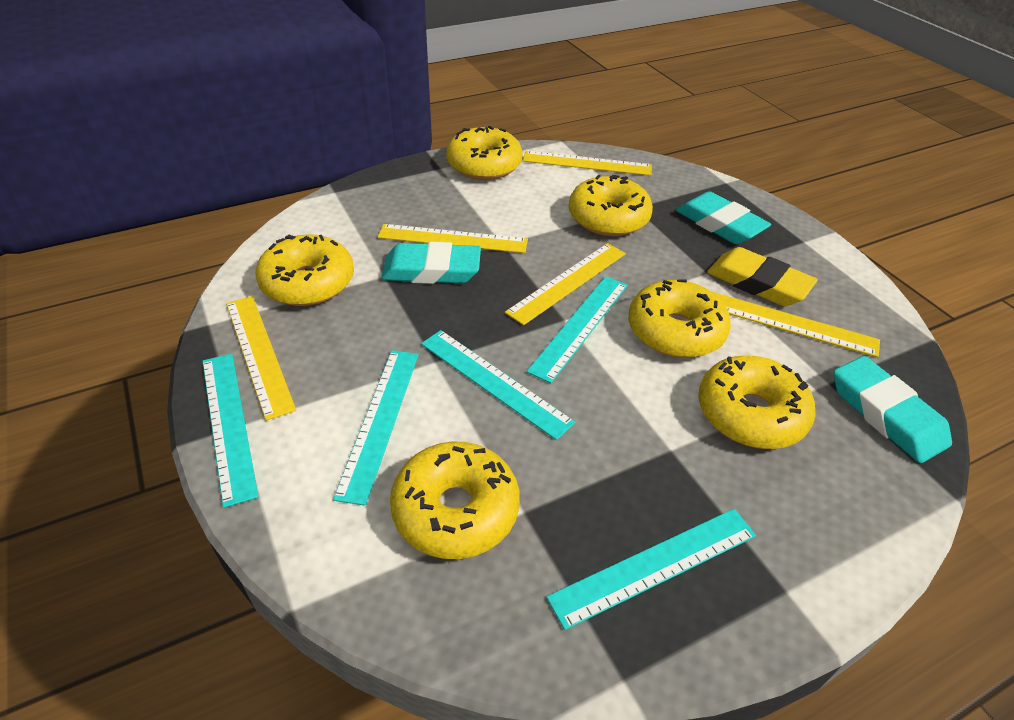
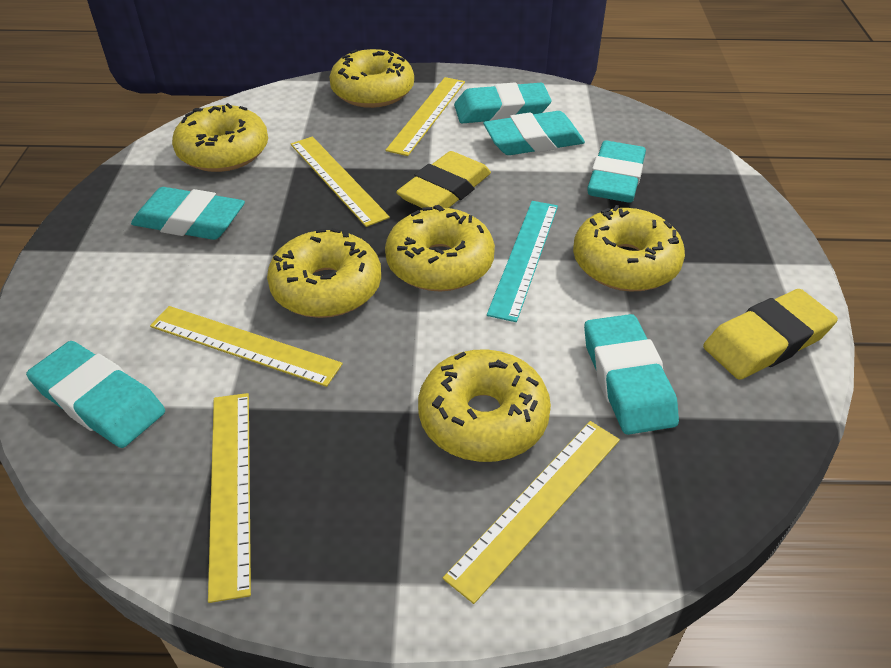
turquoise eraser: [381,242,481,284] [676,191,771,244] [833,356,952,463] = 3 -> [26,341,165,448] [131,187,245,240] [454,82,552,123] [483,111,585,155] [584,314,679,435] [587,141,646,203] = 6
turquoise ruler: [202,354,259,508] [333,350,419,506] [421,330,576,440] [527,276,628,383] [546,509,756,630] = 5 -> [487,201,558,322] = 1
yellow eraser: [707,247,818,306] = 1 -> [396,151,491,208] [703,289,838,380] = 2

